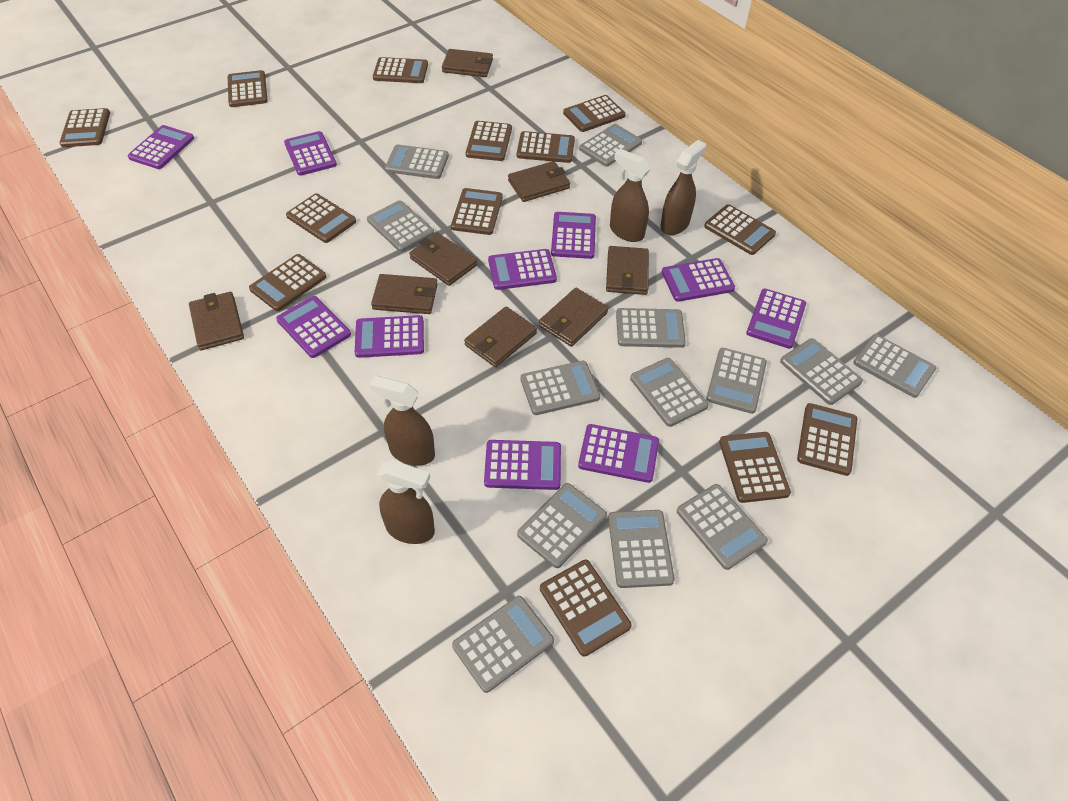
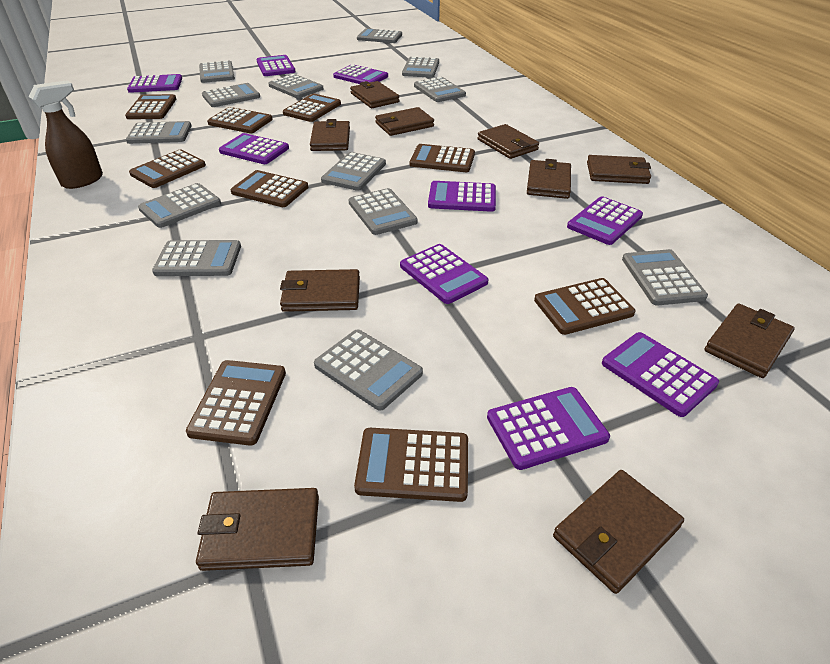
brown calculator: [59,108,110,147] [228,70,267,107] [249,254,326,311] [286,193,356,243] [373,57,428,83] [451,188,503,235] [466,121,512,161] [517,131,575,163] [540,560,632,657] [563,95,626,132] [704,204,776,255] [719,432,791,503] [797,403,857,476] = 13 -> [125,94,176,119] [129,149,206,188] [186,360,286,446] [207,107,273,133] [231,170,308,207] [283,94,341,122] [354,428,468,502] [410,144,475,172] [534,278,635,335] = 9
brown spray bottle: [370,376,435,466] [378,460,435,544] [610,149,650,242] [660,140,706,235] = 4 -> [29,80,103,189] = 1
brown wallet: [189,292,244,350] [371,274,438,314] [409,233,477,286] [442,49,493,77] [464,306,537,367] [508,161,570,202] [539,288,608,347] [606,246,649,295] = 8 -> [196,488,319,571] [280,269,360,312] [310,119,350,151] [350,81,399,108] [375,107,434,136] [478,124,539,159] [527,159,571,199] [553,470,684,594] [587,155,651,184] [705,303,795,378] = 10
purple calculator: [128,125,194,169] [276,296,351,358] [284,131,337,176] [355,315,424,358] [484,440,561,490] [488,249,557,290] [551,212,596,259] [578,424,659,483] [662,258,735,302] [746,289,806,349] = 10 -> [127,74,182,93] [219,133,289,164] [256,55,296,76] [333,64,388,84] [400,244,489,304] [428,181,496,212] [487,387,610,470] [567,197,643,245] [602,332,719,417] = 9

